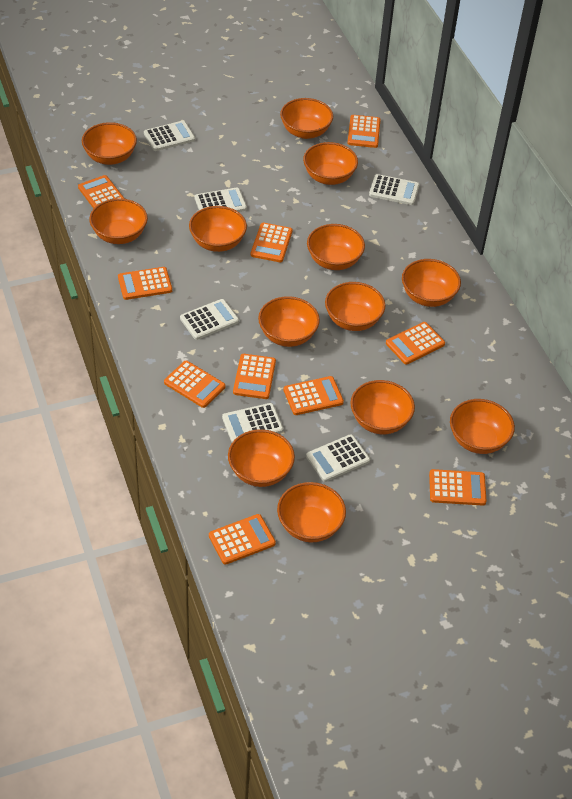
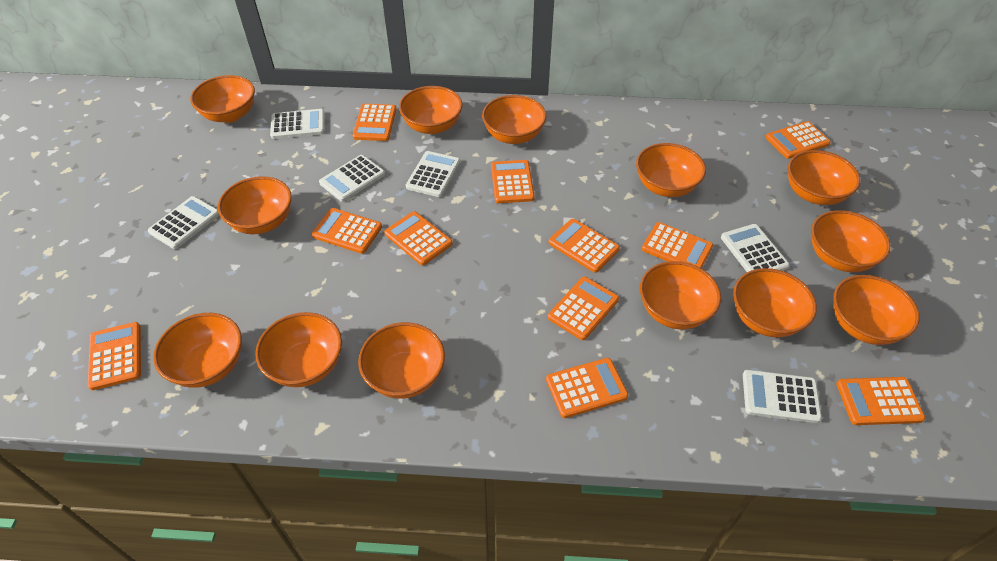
orange calculator: [78,175,125,209] [118,267,172,300] [164,361,225,408] [209,514,276,565] [233,354,276,399] [251,223,293,262] [284,376,344,415] [347,115,381,148] [386,322,445,365] [429,469,487,506] = 10 -> [88,322,141,390] [311,208,382,254] [353,104,397,141] [384,211,453,265] [491,160,535,203] [546,358,628,418] [548,219,620,273] [548,277,619,340] [642,222,713,269] [765,121,831,159] [836,377,925,425] = 11

